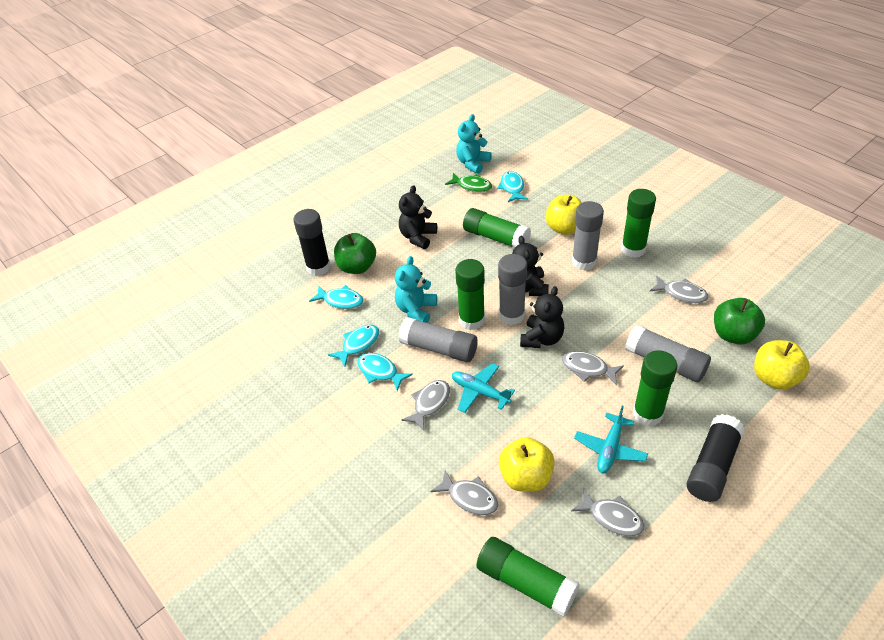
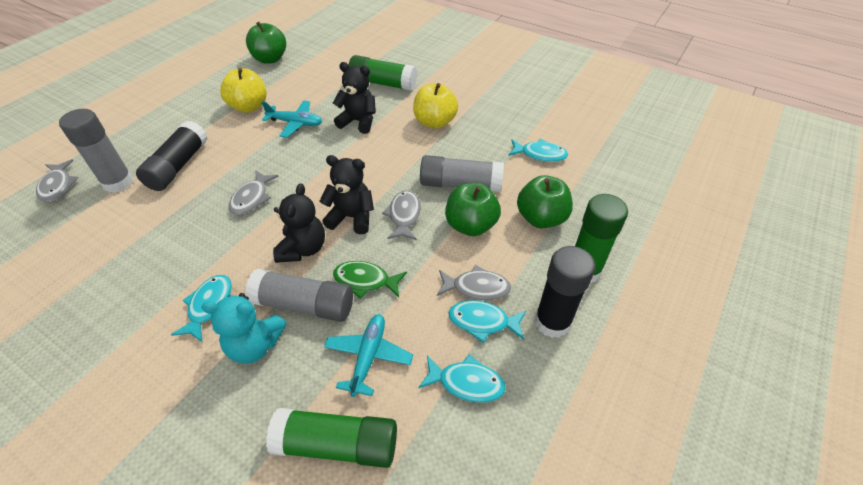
green apple: [334,233,376,274] [714,298,765,344] = 2 -> [246,22,286,64] [445,183,501,236] [517,175,573,228] = 3
green glue stick: [455,259,485,330] [463,208,531,248] [476,537,579,617] [621,189,656,258] [633,350,677,427] = 5 -> [266,408,397,468] [349,55,417,91] [575,194,628,283] = 3
grey fish: [401,380,450,431] [430,470,499,515] [562,351,624,385] [571,488,645,536] [650,276,708,303] = 5 -> [36,159,79,202] [229,170,279,215] [382,190,421,240] [437,265,511,301] = 4
grey glue stick: [398,317,478,362] [498,254,527,325] [572,201,604,271] [625,325,711,382] = 4 -> [59,109,134,193] [245,269,353,322] [420,155,504,192] = 3
turquoise teddy bear: [395,256,437,323] [456,114,492,174] = 2 -> [201,293,287,364] = 1
yellow apple: [499,437,555,492] [546,195,582,235] [754,340,810,390] = 3 -> [220,68,267,113] [413,83,458,129] = 2

